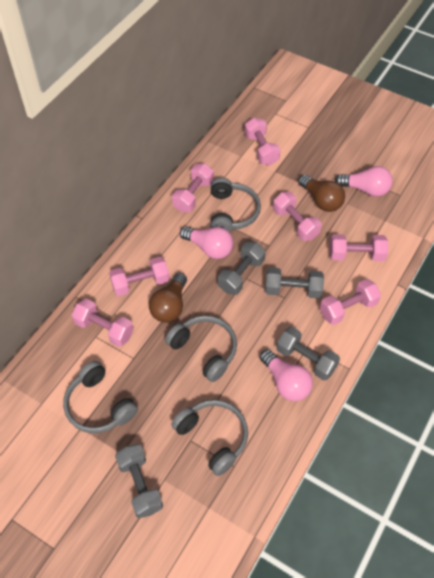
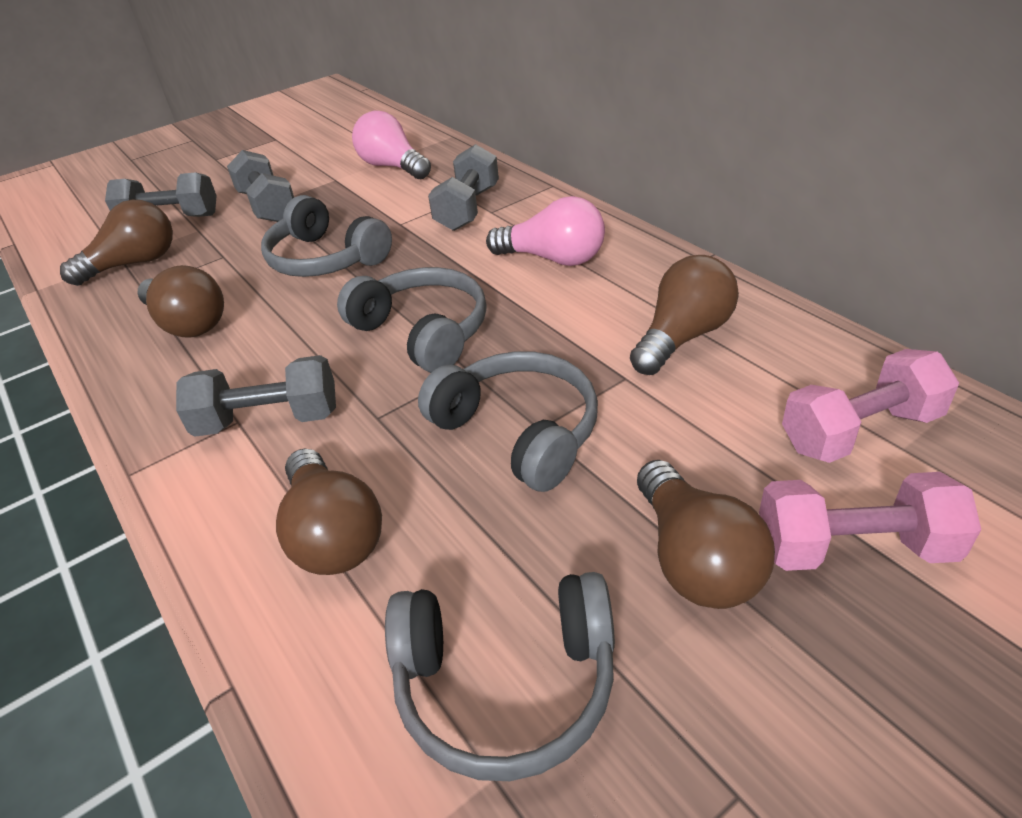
brown light bulb: [149,273,187,323] [298,175,345,212] = 2 -> [60,200,173,286] [137,265,224,338] [276,448,382,575] [630,255,739,375] [637,460,775,609] = 5
pink dumbbell: [72,299,133,347] [109,257,170,296] [172,163,214,212] [245,117,280,166] [273,192,322,241] [320,279,381,325] [330,234,388,261] = 7 -> [759,472,981,571] [782,349,959,463] = 2
pink light bulb: [180,226,233,259] [260,350,313,401] [335,166,393,197] = 3 -> [352,111,431,179] [486,196,605,266] = 2

